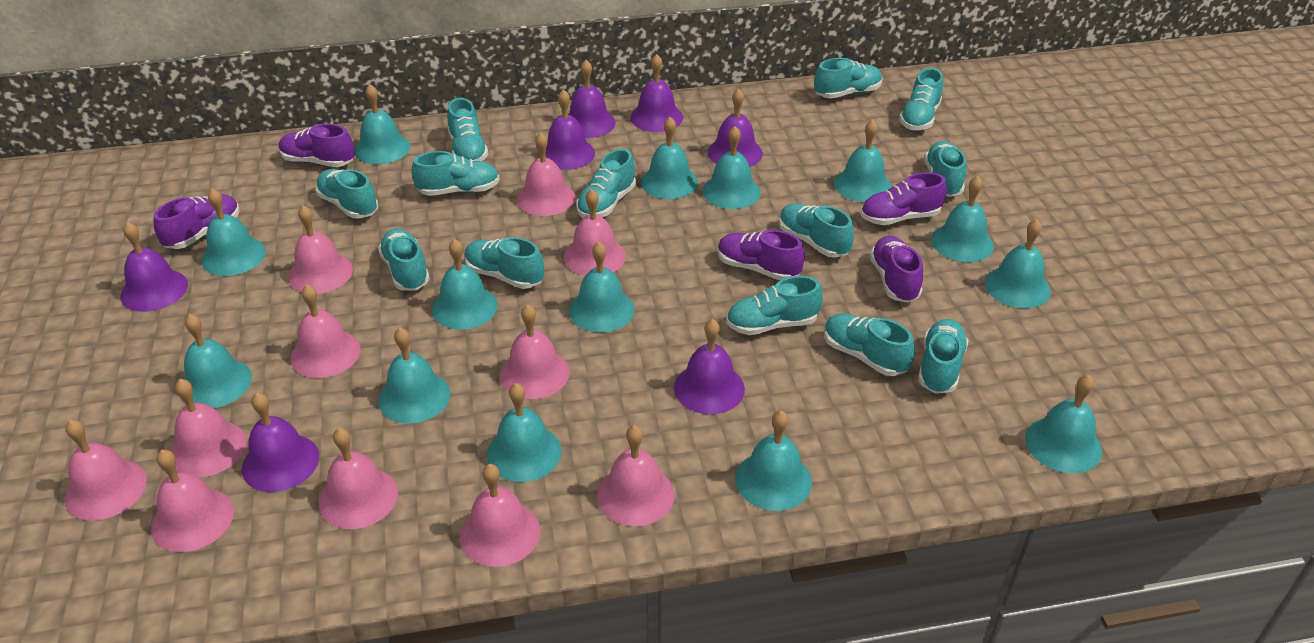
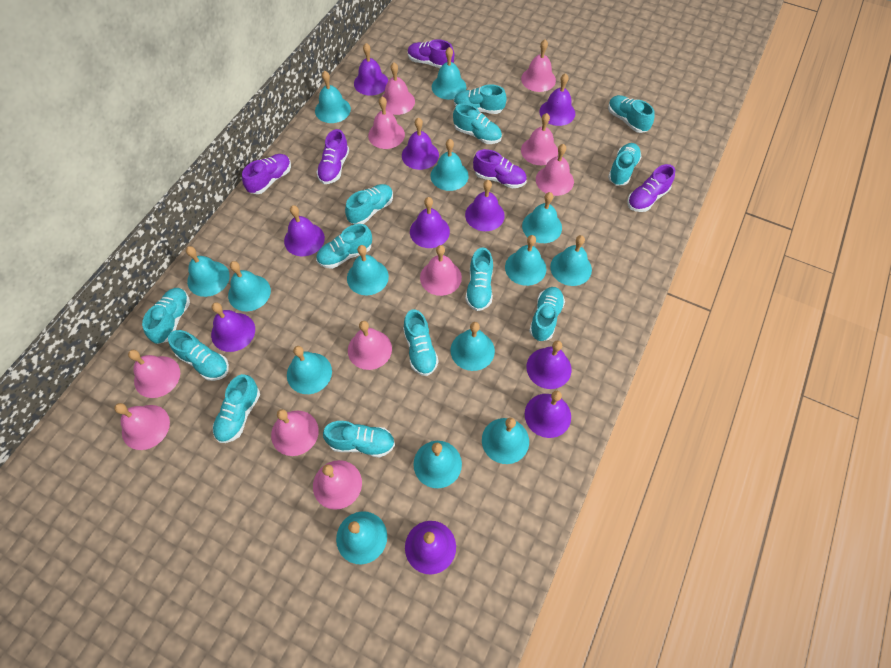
purple bell: [120,222,188,312] [242,393,319,492] [545,89,595,170] [568,60,616,138] [630,54,683,132] [674,319,745,414] [707,88,763,167] = 7 -> [211,302,255,352] [284,205,325,256] [354,43,388,96] [402,117,439,170] [405,521,456,575] [410,197,450,248] [465,180,505,231] [525,391,571,438] [526,340,571,389] [539,73,575,126] = 10

